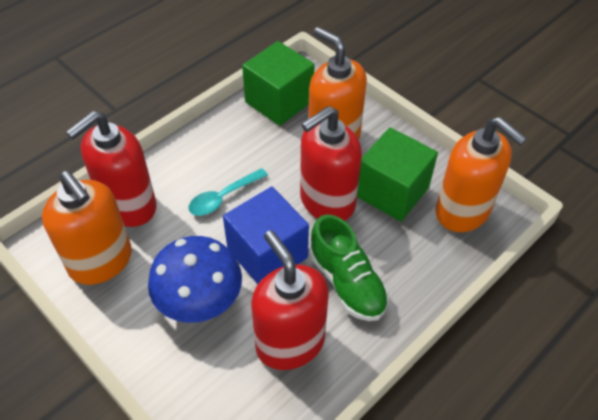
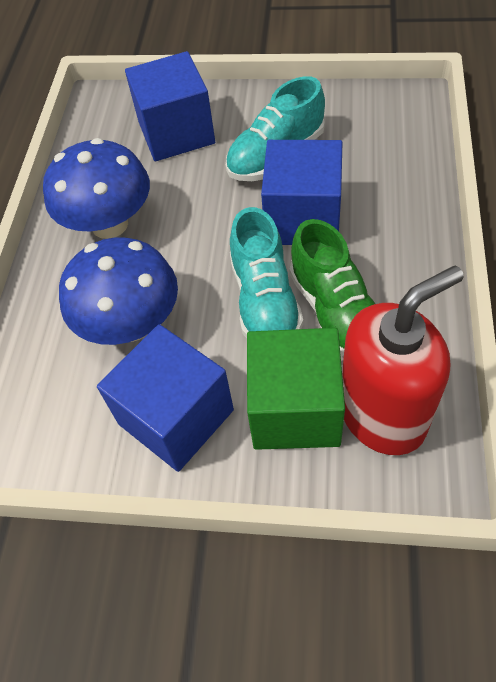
blue cube: [223,186,309,284] = 1 -> [97,324,234,472] [125,51,215,161] [261,140,343,245] = 3
blue mushroom: [148,236,242,323] = 1 -> [43,138,150,239] [59,238,178,345] = 2
green cube: [242,41,315,126] [357,127,438,222] = 2 -> [247,328,345,450] = 1
orange soap dispenser: [42,171,132,285] [308,27,367,140] [436,117,527,232] = 3 -> none = 0
red soap dispenser: [66,111,157,227] [251,230,329,370] [300,106,362,221] = 3 -> [342,265,464,455] = 1
turquoise shoe: none = 0 -> [226,76,325,181] [230,207,303,338] = 2
turquoise spoon: [188,168,268,216] = 1 -> none = 0

